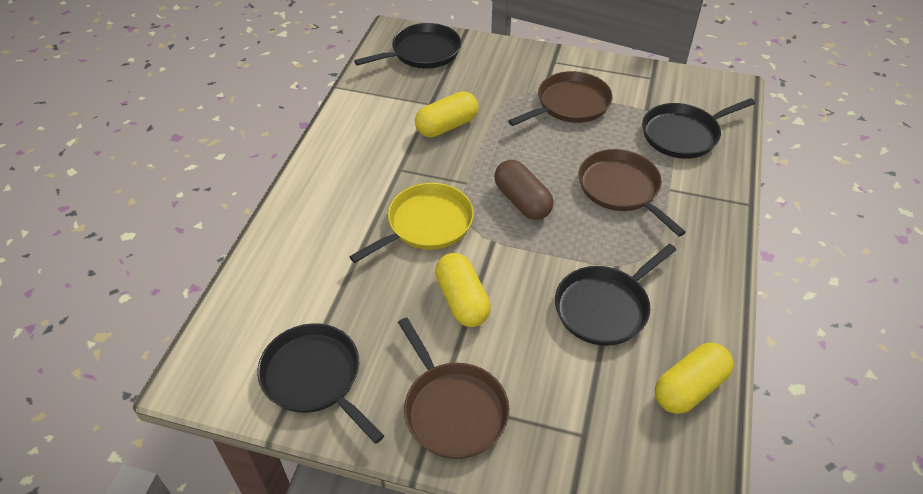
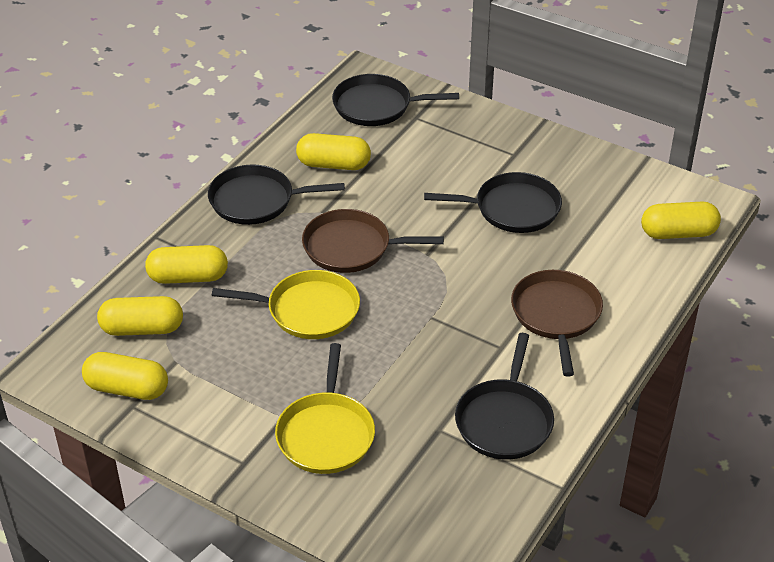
brown capsule: [494,160,554,220] = 1 -> none = 0
brown pan: [398,317,510,459] [508,71,613,126] [579,149,686,237] = 3 -> [302,209,444,273] [511,270,603,376] = 2
yellow capsule: [415,91,479,137] [435,253,491,327] [655,343,733,414] = 3 -> [82,352,168,400] [97,296,183,336] [145,245,228,284] [296,133,371,170] [641,201,721,239] = 5
yellow pan: [349,183,474,263] = 1 -> [212,270,360,339] [275,343,375,474] = 2

